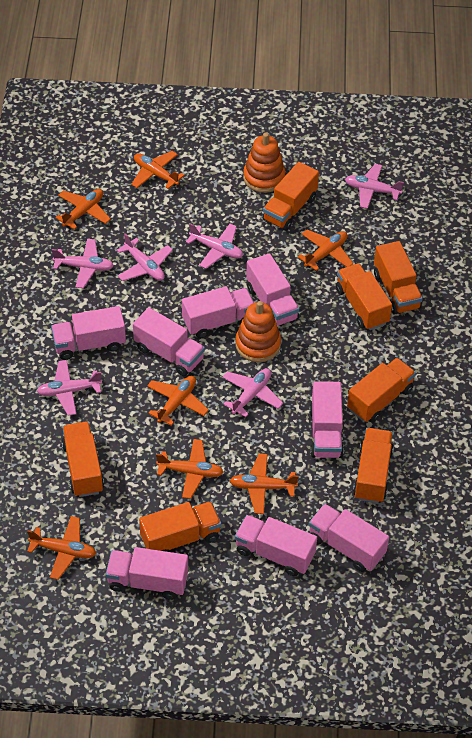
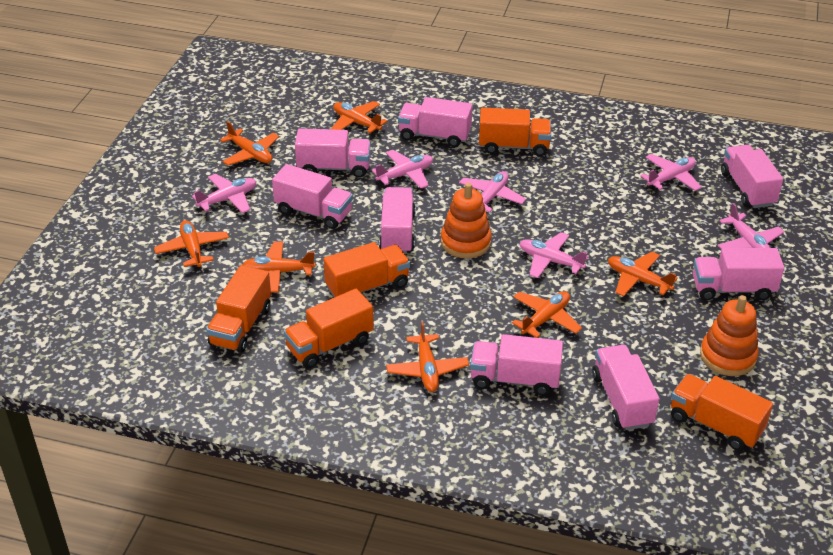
orange truck: [62,421,104,497] [139,501,221,552] [262,162,319,231] [336,263,392,330] [347,358,416,423] [353,428,394,503] [374,241,423,315] = 7 -> [206,265,271,353] [284,289,374,368] [323,242,410,298] [479,107,551,156] [671,374,773,450] = 5

